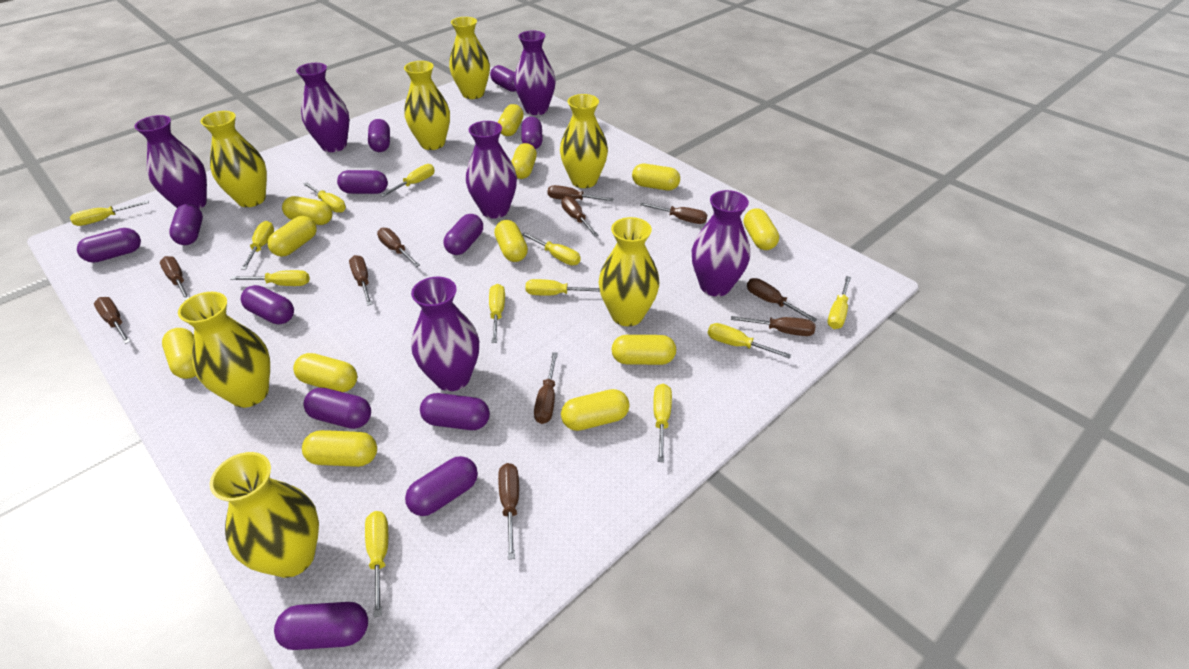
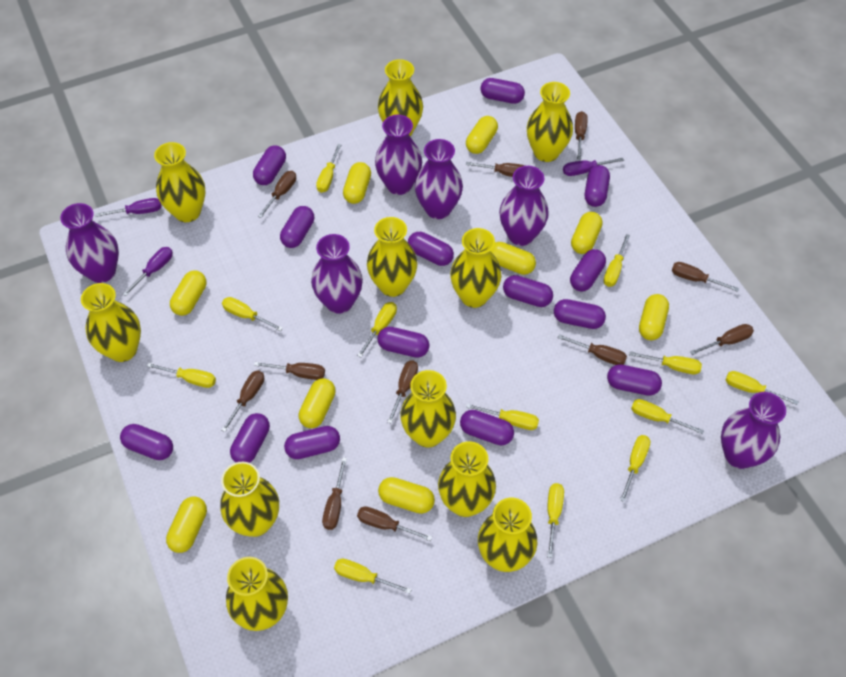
purple capsule: [77,228,141,263] [169,204,203,245] [241,285,294,324] [274,602,368,650] [303,388,371,429] [337,170,388,194] [368,119,390,152] [405,456,478,516] [420,393,490,430] [444,214,483,255] [490,65,516,92] [521,117,543,149] = 12 -> [120,424,173,460] [230,413,270,463] [253,145,286,185] [280,206,314,248] [284,426,340,459] [377,327,429,358] [408,232,454,266] [460,410,514,445] [480,78,525,104] [503,275,553,307] [554,299,606,329] [570,249,606,291] [585,165,610,207] [607,364,662,396] = 14
purple screwdriver: none = 0 -> [95,198,161,217] [123,247,173,296] [563,158,624,176] = 3
yellow capsule: [162,328,196,379] [268,216,317,257] [282,196,332,225] [293,353,357,392] [302,430,377,467] [494,220,528,262] [498,104,524,136] [511,143,537,179] [561,389,629,431] [611,335,676,365] [632,164,680,191] [744,208,779,250] = 12 -> [166,497,207,553] [170,270,206,316] [299,378,336,428] [343,162,371,204] [378,477,435,514] [466,116,498,154] [491,242,536,275] [571,212,602,254] [639,294,669,340] = 9
yellow vase: [178,292,270,408] [201,111,267,207] [210,452,319,578] [404,61,450,150] [449,17,490,99] [560,94,608,188] [598,217,659,326] = 7 -> [81,283,141,362] [154,142,206,222] [220,462,279,537] [226,557,288,631] [367,217,418,297] [378,59,423,136] [400,370,456,448] [438,441,496,517] [450,228,501,308] [478,498,537,572] [527,82,573,162] = 11

